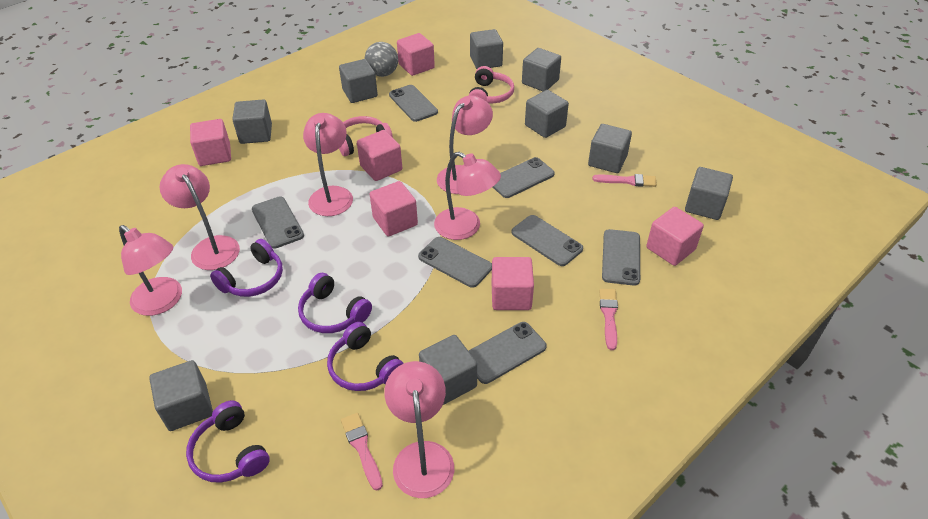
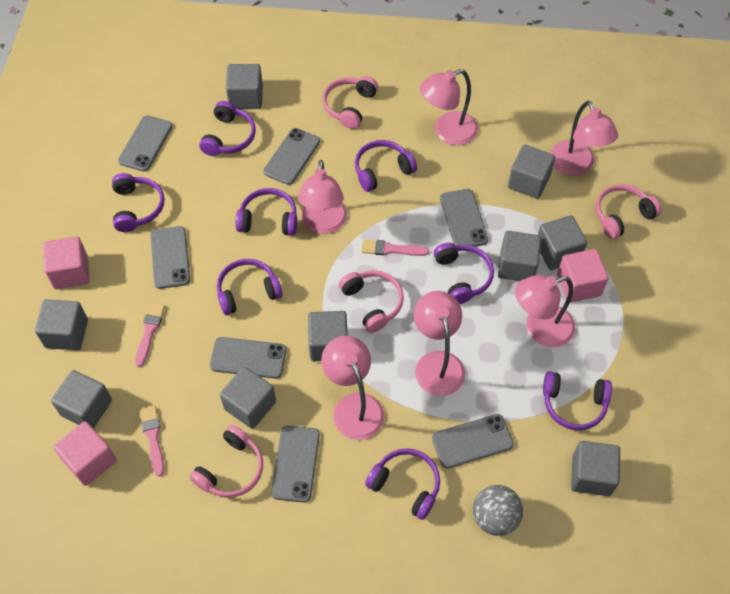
pink cube: [190,119,231,166] [357,130,402,181] [370,181,418,237] [397,33,435,76] [492,257,534,310] [646,207,704,266] = 6 -> [43,236,90,289] [53,421,116,486] [557,249,609,303] = 3
pink headphones: [339,116,393,156] [468,66,514,103] = 2 -> [190,425,263,498] [323,76,378,129] [339,270,404,333] [596,184,662,239] = 4
purple headphones: [186,400,270,483] [210,239,283,297] [298,273,372,333] [327,322,404,391] = 4 -> [112,173,165,232] [199,101,256,156] [217,259,283,315] [236,188,297,236] [355,140,417,192] [365,448,440,520] [434,243,494,304] [543,371,612,430] = 8

